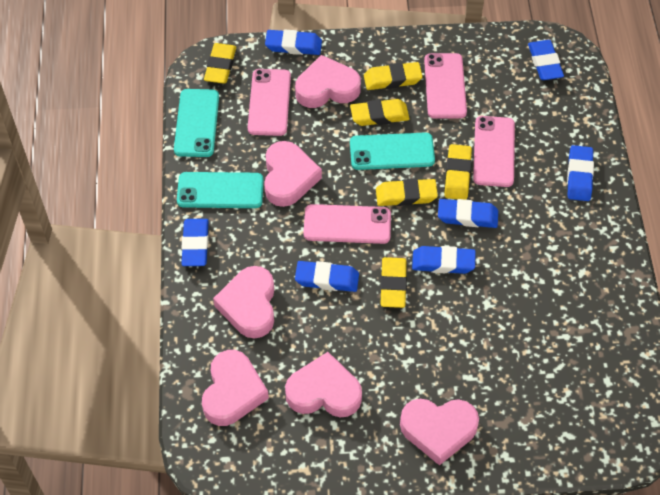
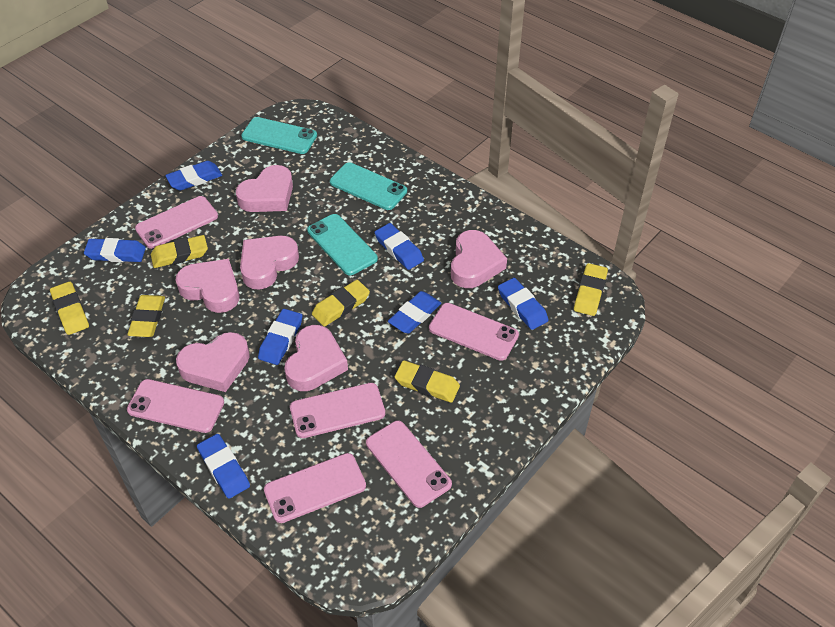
pink phone: [248,69,291,136] [303,204,391,244] [424,53,467,119] [473,116,515,187] = 4 -> [127,379,224,433] [135,196,218,249] [264,453,366,523] [290,383,385,438] [366,421,452,508] [429,303,519,361] = 6

